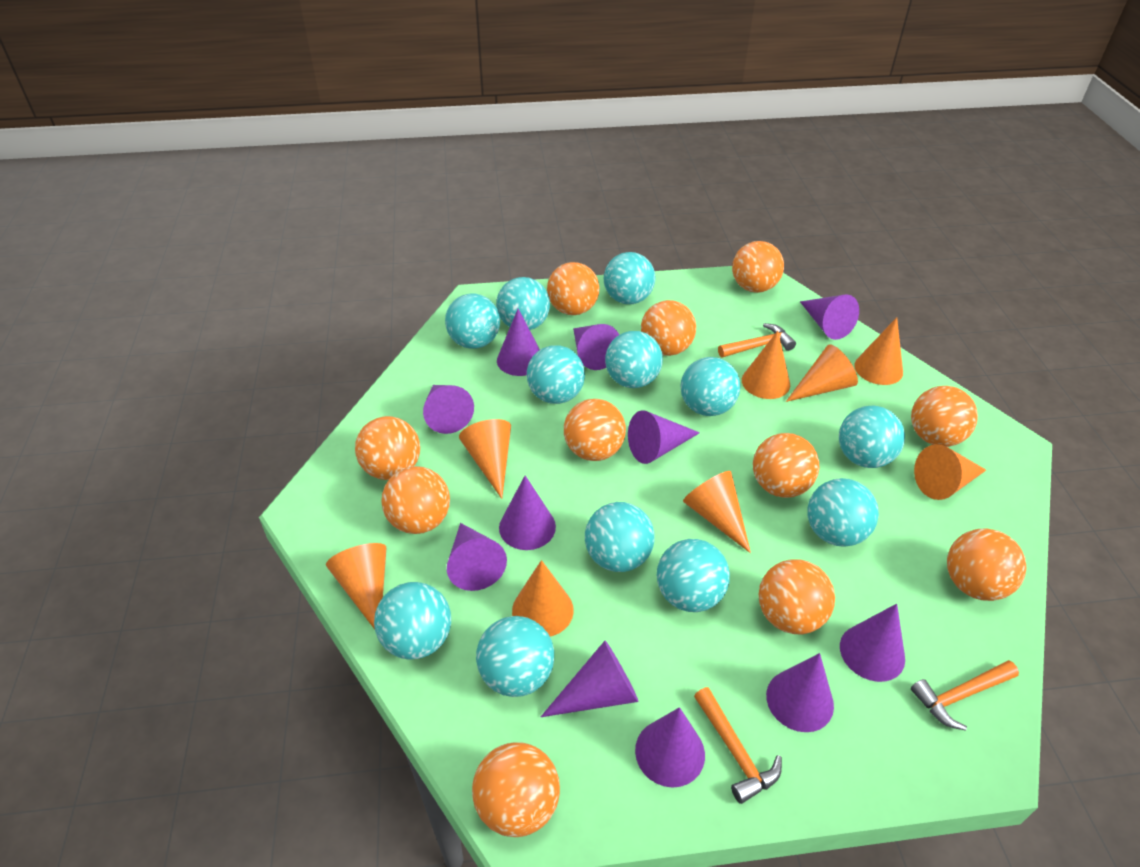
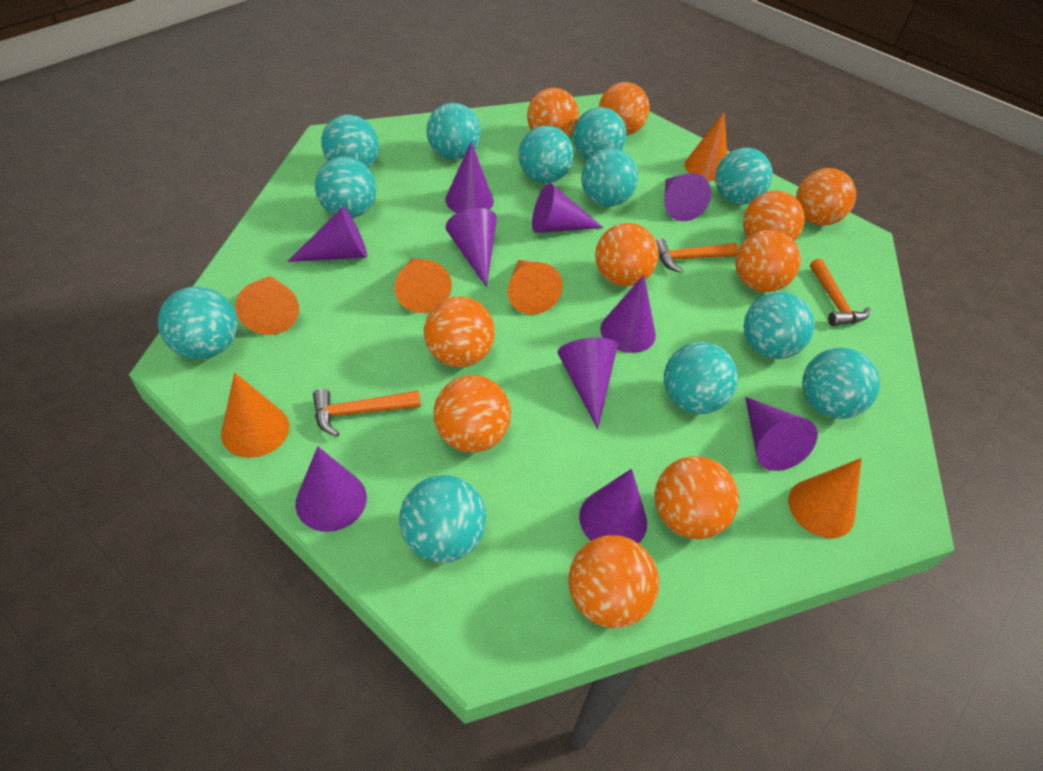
orange ball: [355,416,420,480] [381,466,450,534] [472,742,560,837] [547,262,600,315] [564,399,626,461] [641,300,696,356] [732,241,784,293] [753,433,819,498] [759,559,835,634] [911,386,978,447] [947,528,1027,601] = 11 -> [424,296,495,368] [434,375,511,453] [527,88,579,137] [568,535,659,628] [595,223,659,286] [599,82,649,136] [655,456,739,539] [735,230,801,292] [743,191,805,241] [796,168,856,226] = 10
orange cone: [326,543,386,629] [459,419,511,499] [512,560,574,636] [683,471,751,553] [742,331,790,399] [786,344,858,402] [854,317,903,385] [914,444,986,500] = 8 -> [221,372,289,458] [235,276,299,335] [394,258,452,313] [508,260,563,315] [684,112,727,181] [788,458,862,538] = 6
purple cone: [423,385,474,434] [447,523,507,591] [497,309,540,376] [499,476,556,550] [541,641,638,717] [573,324,619,370] [628,410,700,464] [635,707,705,788] [766,653,834,732] [800,295,859,340] [840,604,905,682] = 11 -> [287,207,367,262] [296,447,367,532] [445,142,494,213] [445,208,497,287] [532,183,603,233] [558,338,618,429] [579,469,647,543] [600,275,656,353] [664,173,711,221] [745,397,818,471] = 10

